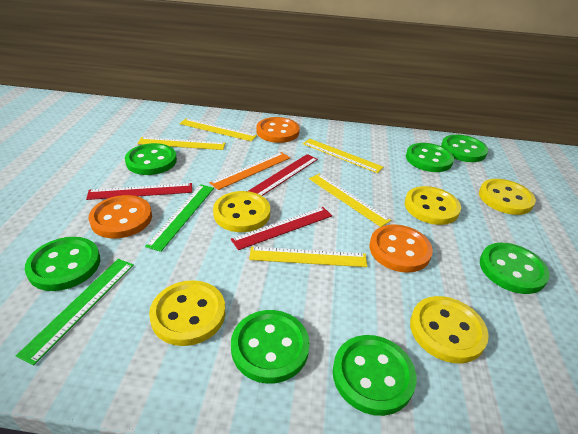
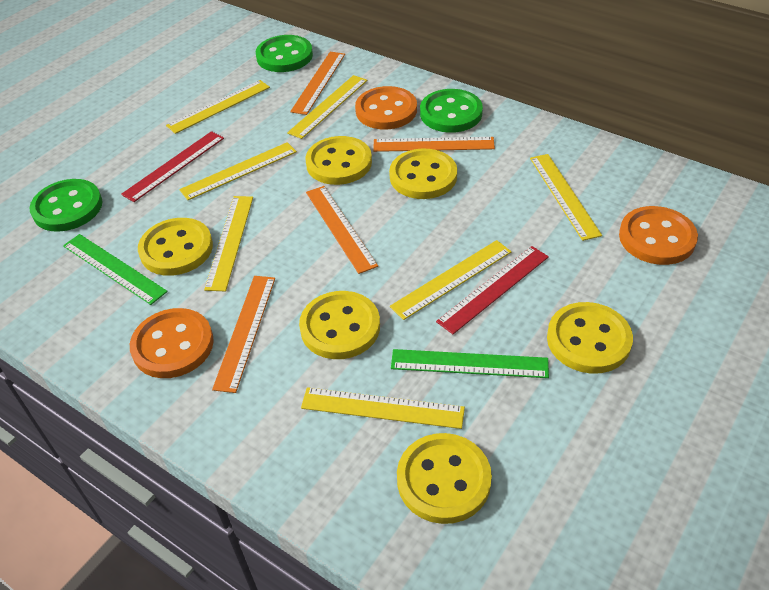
green button: [25,237,100,291] [125,143,177,175] [231,310,310,384] [333,335,416,416] [406,143,454,172] [441,135,488,162] [480,243,550,294] = 7 -> [30,179,102,232] [256,35,313,72] [420,89,483,133] = 3
orange ruler: [210,152,290,190] = 1 -> [212,276,275,393] [290,52,345,115] [306,186,378,274] [373,137,495,152] = 4
red ruler: [86,183,192,200] [231,207,332,250] [248,154,318,196] = 3 -> [121,131,224,202] [436,246,549,334] = 2
yellow button: [149,280,225,346] [213,191,270,232] [405,186,461,225] [410,296,489,363] [479,179,536,215] = 5 -> [138,218,213,276] [299,291,380,359] [305,136,372,185] [389,148,457,199] [397,433,492,524] [547,302,633,374] = 6
yellow ruler: [137,137,225,150] [179,118,257,142] [249,247,367,267] [303,139,384,173] [309,174,391,227] = 5 -> [166,80,270,134] [179,142,297,200] [204,196,253,291] [287,75,367,139] [301,387,465,429] [390,240,512,320] [530,154,602,241] = 7

